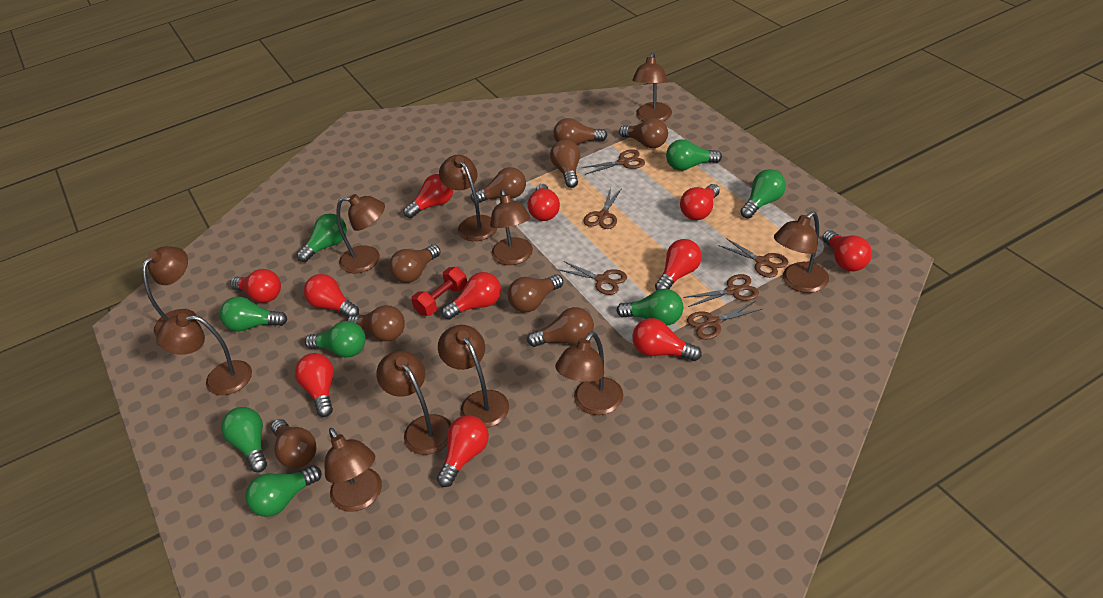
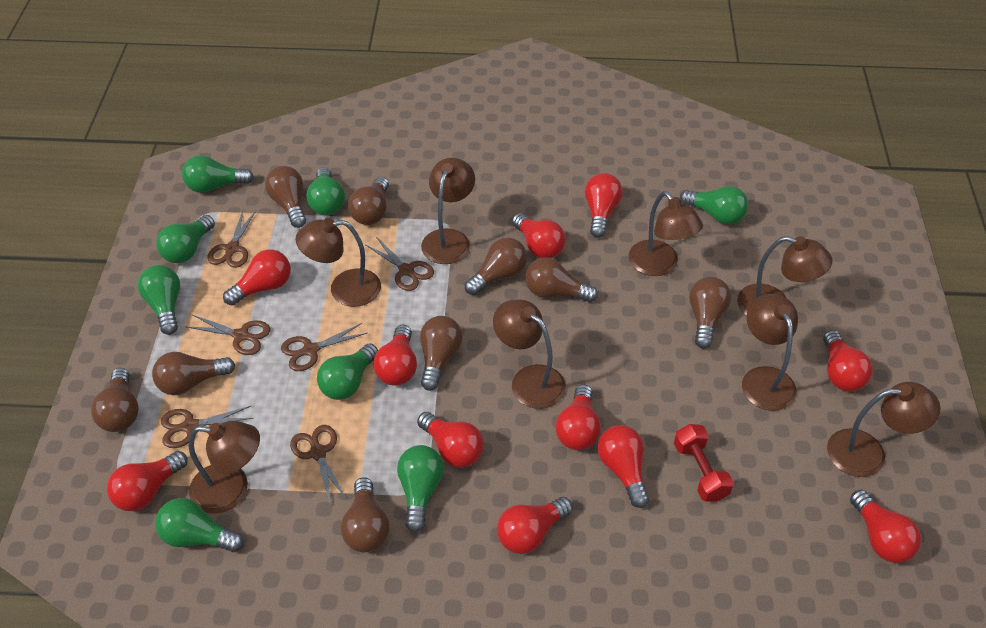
brown lamp: [142,246,197,335] [156,313,252,395] [324,428,382,512] [336,194,385,274] [376,351,451,455] [438,325,509,428] [439,155,497,241] [490,189,533,265] [555,332,623,415] [632,53,672,121] [774,211,829,293] = 11 -> [189,421,260,514] [296,218,381,307] [421,158,475,264] [493,299,566,409] [629,191,703,276] [737,236,832,316] [742,294,798,411] [827,382,941,477] = 8

